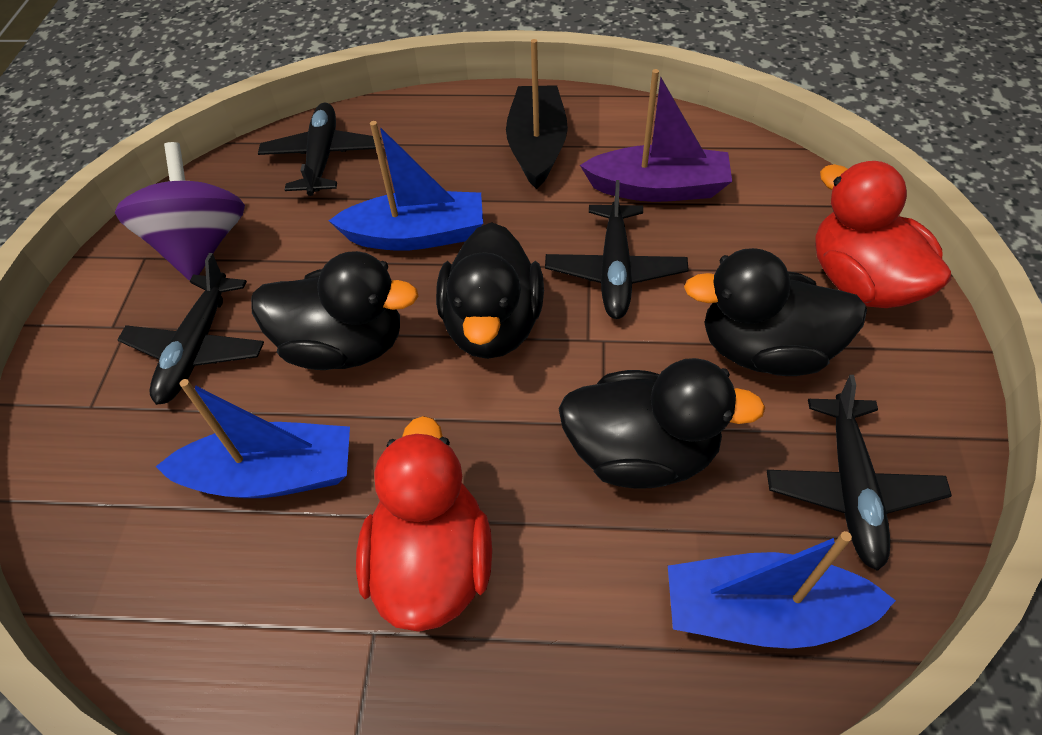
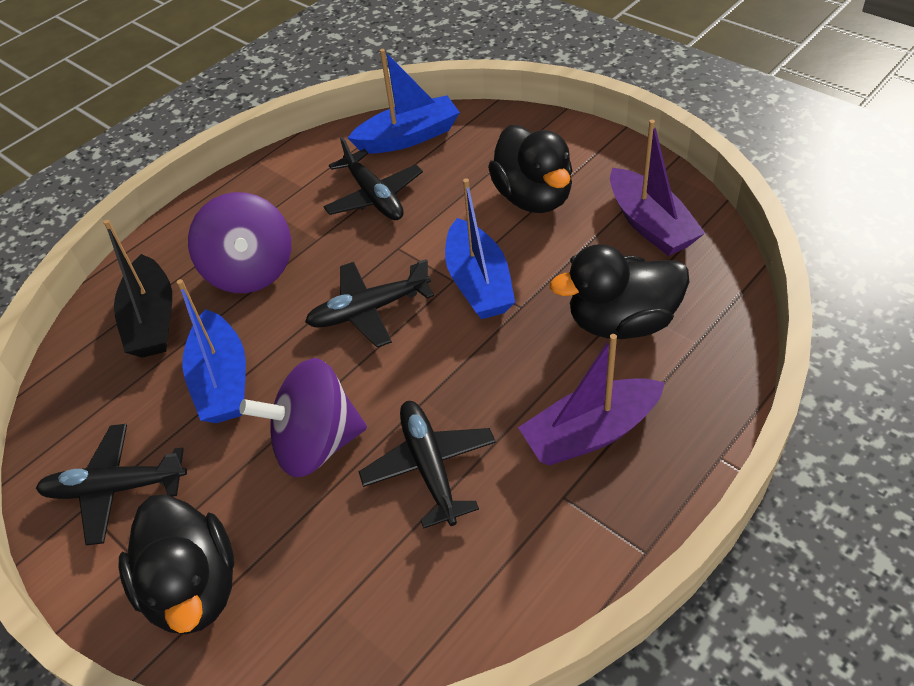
black duck: [251,251,419,370] [436,222,544,359] [559,358,766,488] [684,248,867,376] = 4 -> [118,494,234,634] [488,125,573,213] [550,244,689,339] = 3
purple boat: [580,69,732,202] = 1 -> [518,334,665,465] [610,120,705,256] = 2
purple spinning top: [115,142,245,280] = 1 -> [188,192,291,293] [239,358,367,478] = 2
red duck: [356,416,492,632] [815,161,951,308] = 2 -> none = 0

